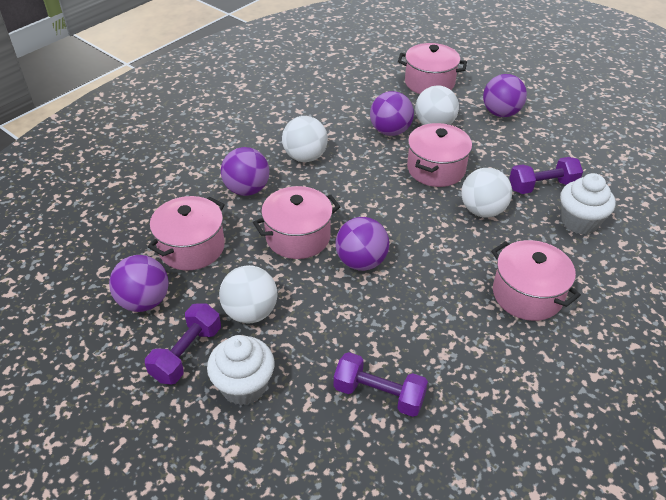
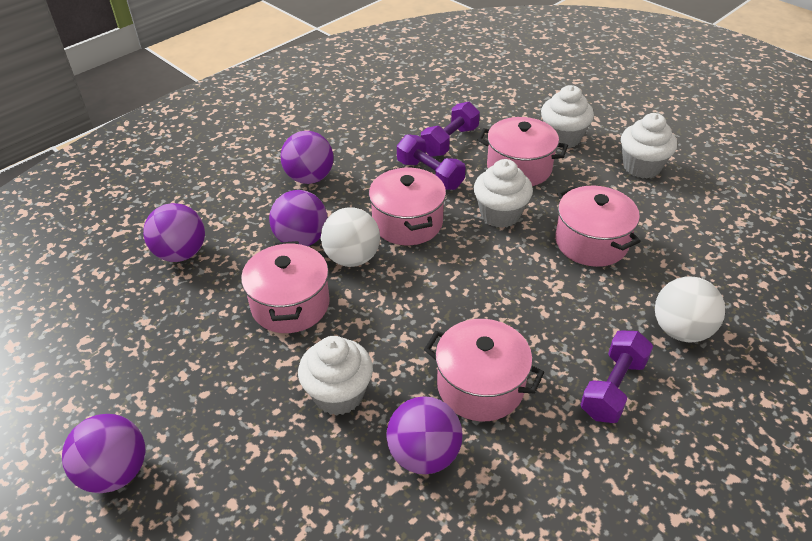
white ball: [219,265,278,323] [282,116,328,162] [415,85,459,125] [461,168,512,218] = 4 -> [321,207,380,267] [655,276,725,343] = 2
white cupcake: [207,335,275,405] [560,173,616,234] = 2 -> [298,336,373,416] [474,159,533,228] [541,85,594,148] [621,113,677,179] = 4

